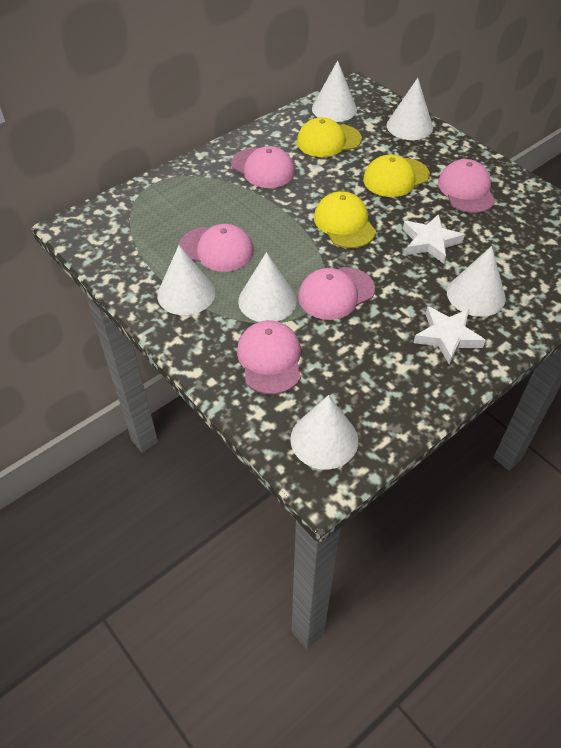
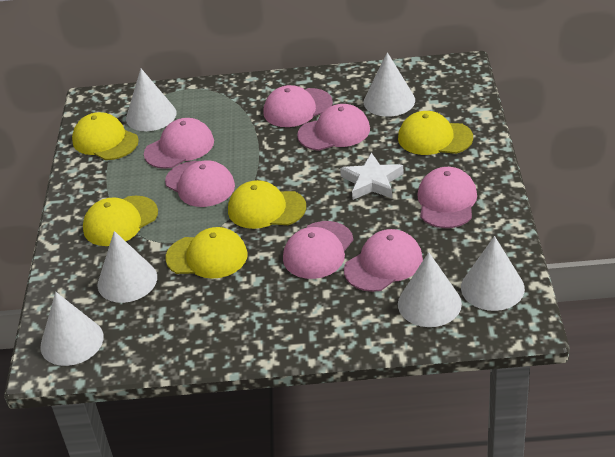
pink cap: [179,224,254,272] [231,146,295,188] [237,320,301,394] [298,267,375,320] [438,159,496,213] = 5 -> [144,118,214,169] [165,160,235,207] [264,85,333,127] [283,221,353,279] [297,104,370,151] [344,229,423,292] [418,167,477,228] = 7
white star: [403,214,465,264] [414,306,486,365] = 2 -> [340,152,404,200] = 1
yellow cap: [297,117,362,157] [314,191,376,248] [363,155,430,197] = 3 -> [72,112,139,160] [83,196,158,246] [165,227,247,279] [228,180,306,229] [398,111,473,155] = 5

